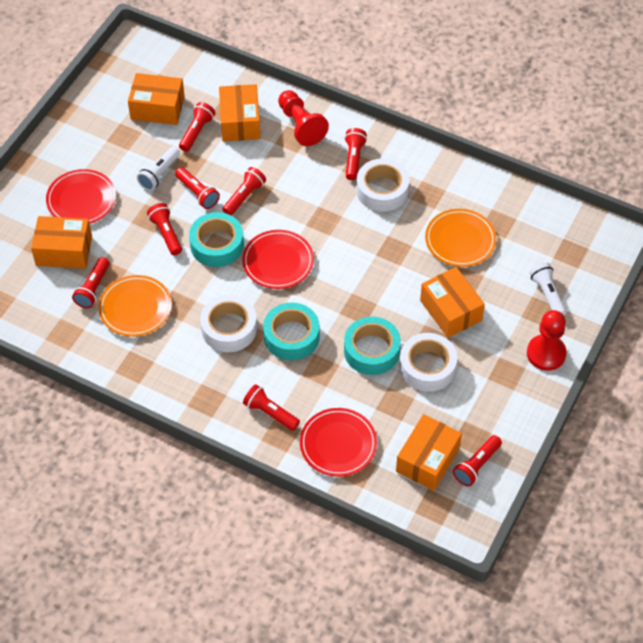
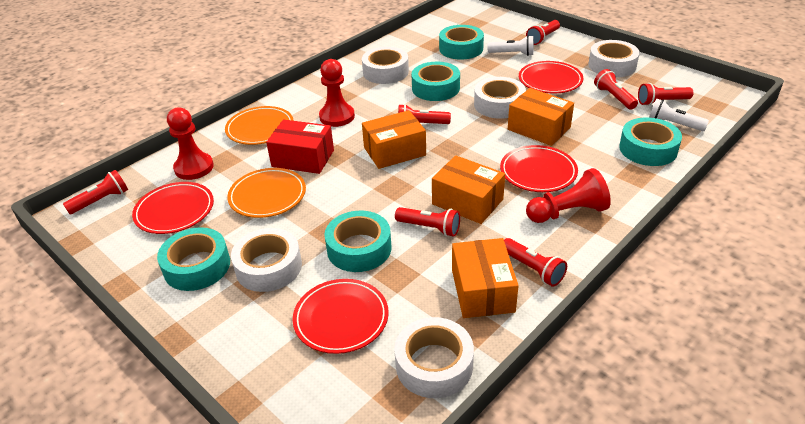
orange box: [31,216,92,269] [128,73,185,125] [219,84,260,141] [396,414,462,491] [420,267,485,338] = 5 -> [362,110,426,169] [432,155,505,224] [452,238,519,318] [508,88,574,146] = 4
red box: none = 0 -> [266,120,334,174] = 1
red flashlight: [72,257,110,308] [147,203,182,255] [175,167,220,209] [179,102,215,152] [222,167,266,216] [243,384,300,431] [344,128,367,180] [453,435,502,486] = 8 -> [63,170,128,214] [395,207,460,237] [398,104,451,124] [504,238,567,287] [526,20,560,45] [594,69,638,110] [638,83,693,106] = 7
red pawn: [278,90,329,146] [527,310,567,371] = 2 -> [167,108,214,180] [319,59,355,127] [526,168,611,223] = 3
red plate: [46,169,116,224] [242,230,314,289] [300,408,377,477] = 3 -> [132,182,214,234] [293,279,389,354] [500,145,578,192] [519,61,583,94] = 4
turquoise tape: [189,212,244,267] [263,302,320,360] [344,317,401,375] = 3 -> [157,227,230,291] [324,211,391,272] [411,62,460,101] [439,25,484,60] [619,118,682,166] = 5
white tape: [200,295,257,352] [356,158,409,212] [399,333,457,392] = 3 -> [231,228,302,292] [362,47,409,84] [394,317,474,398] [474,77,526,119] [588,40,640,77] = 5

